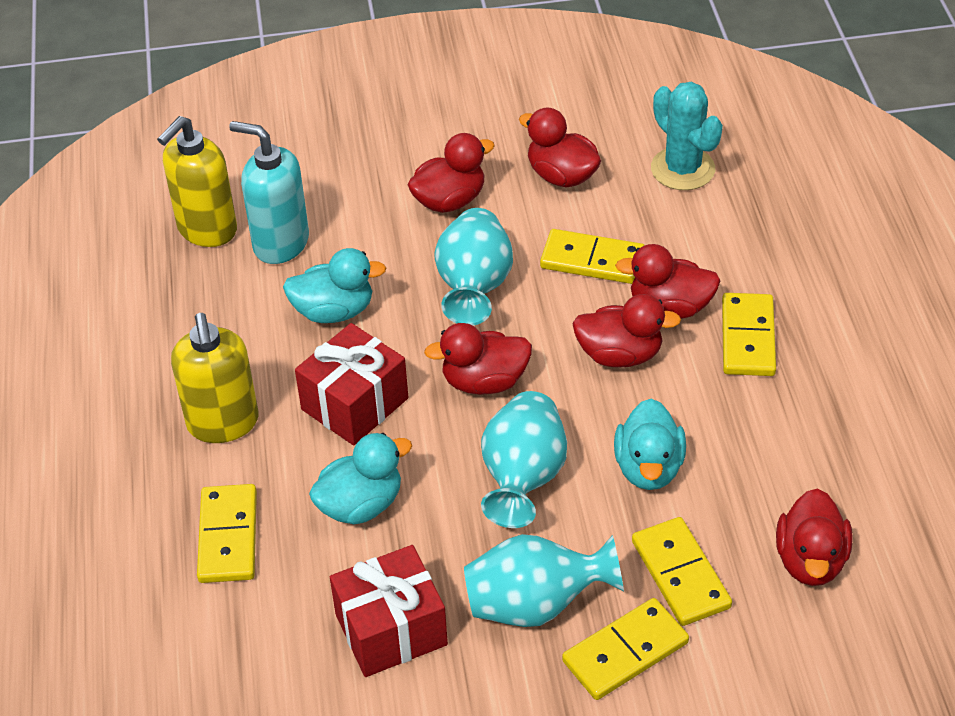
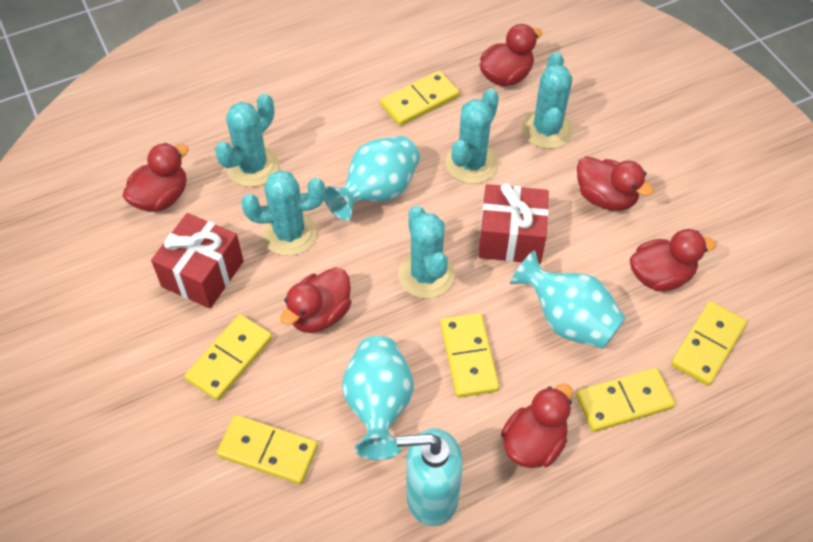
turquoise cactus: [651,82,723,190] = 1 -> [215,93,279,187] [241,170,325,256] [398,206,455,299] [446,89,499,184] [522,52,573,149] = 5
turquoise duck: [283,248,386,323] [309,433,412,524] [614,399,686,490] = 3 -> none = 0
yellow domino: [197,484,257,583] [540,229,644,284] [562,598,689,700] [632,517,732,626] [722,293,776,376] = 5 -> [185,314,272,401] [217,415,318,485] [380,71,459,126] [440,313,499,398] [576,368,675,432] [671,301,747,386] = 6
yellow soap dispenser: [157,116,237,247] [171,313,259,443] = 2 -> none = 0

